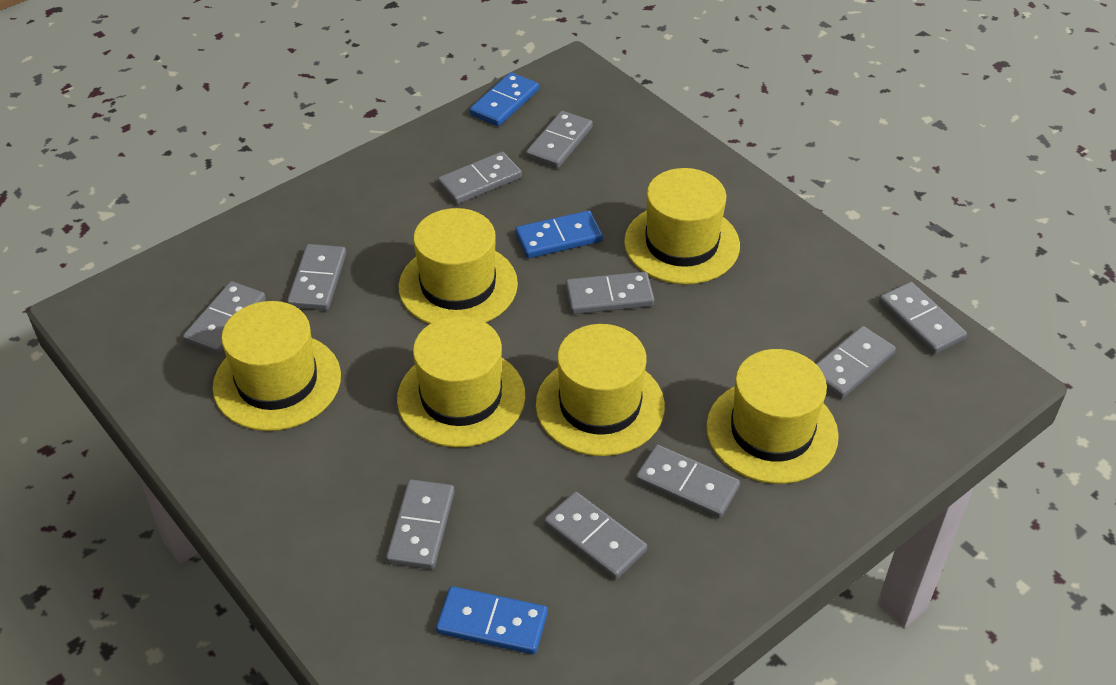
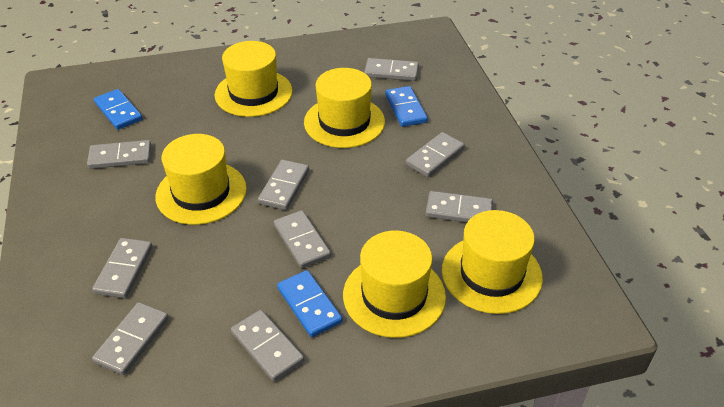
grey domino: [183,281,266,354] [287,244,346,310] [386,479,455,570] [438,152,522,204] [526,111,593,168] [544,492,647,580] [565,271,655,314] [636,445,740,518] [816,326,896,399] [879,282,967,354] = 10 -> [87,140,151,169] [92,238,153,298] [92,302,169,375] [231,310,304,381] [258,160,309,210] [274,210,331,268] [364,58,419,81] [406,132,465,177] [426,191,493,222] = 9
yellow hat: [213,301,341,431] [397,316,525,447] [399,208,518,324] [536,324,665,456] [624,168,740,284] [706,349,839,484] = 6 -> [155,134,247,225] [215,41,292,117] [304,68,385,148] [343,230,446,338] [442,210,543,314] = 5

